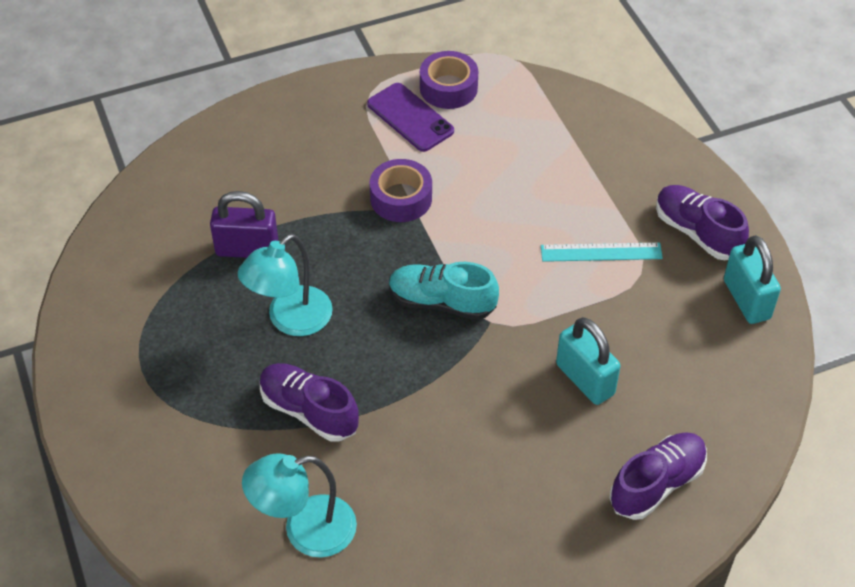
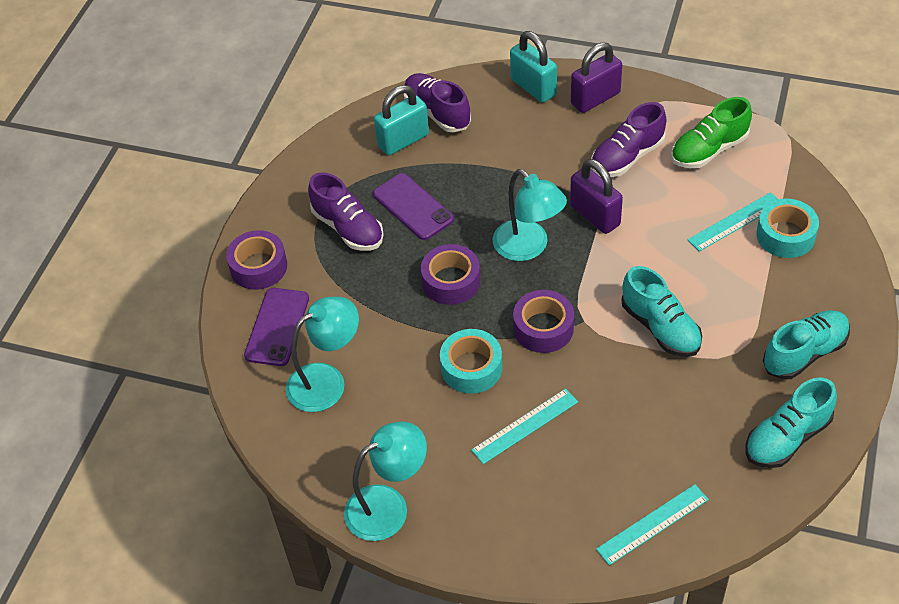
green shoe: none = 0 -> [671,97,752,168] = 1
purple padlock: [210,191,279,258] = 1 -> [570,159,623,234] [571,42,622,113] = 2
purple phone: [367,83,454,152] = 1 -> [244,288,309,366] [373,173,454,240] = 2
purple tape: [370,159,432,222] [420,51,478,109] = 2 -> [226,230,287,290] [421,244,480,305] [513,290,574,353] = 3
turquoise lamp: [238,234,333,336] [242,453,357,558] = 2 -> [286,297,359,412] [344,421,427,541] [493,169,567,261] = 3
turquoise ruler: [541,242,663,262] = 1 -> [471,389,578,464] [596,484,709,565] [687,192,778,252] = 3
turquoise shoe: [389,262,499,320] = 1 -> [622,266,702,357] [746,377,837,468] [763,310,850,379] = 3
turquoise tape: none = 0 -> [440,329,502,394] [756,199,819,258] = 2

